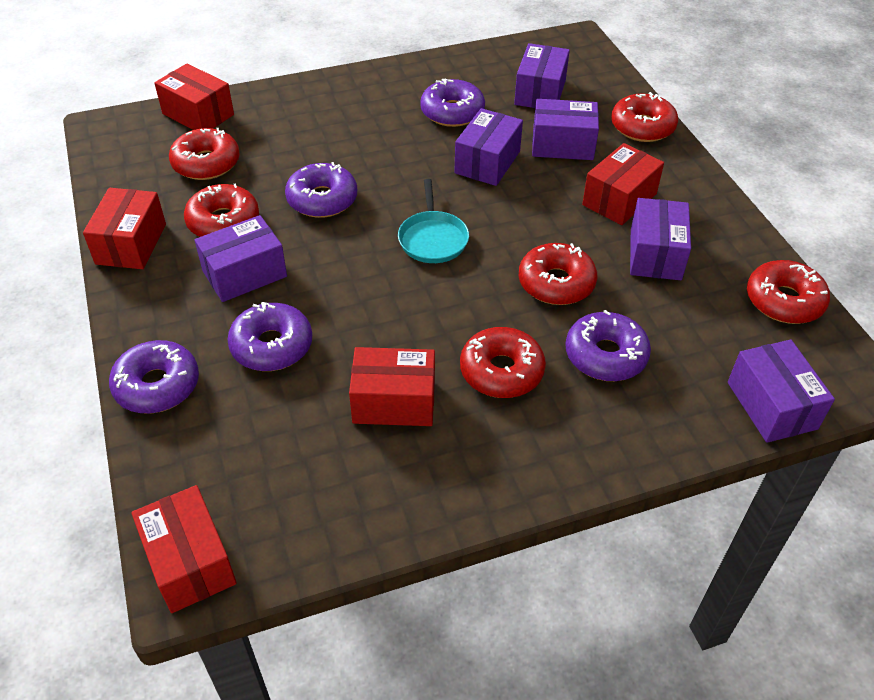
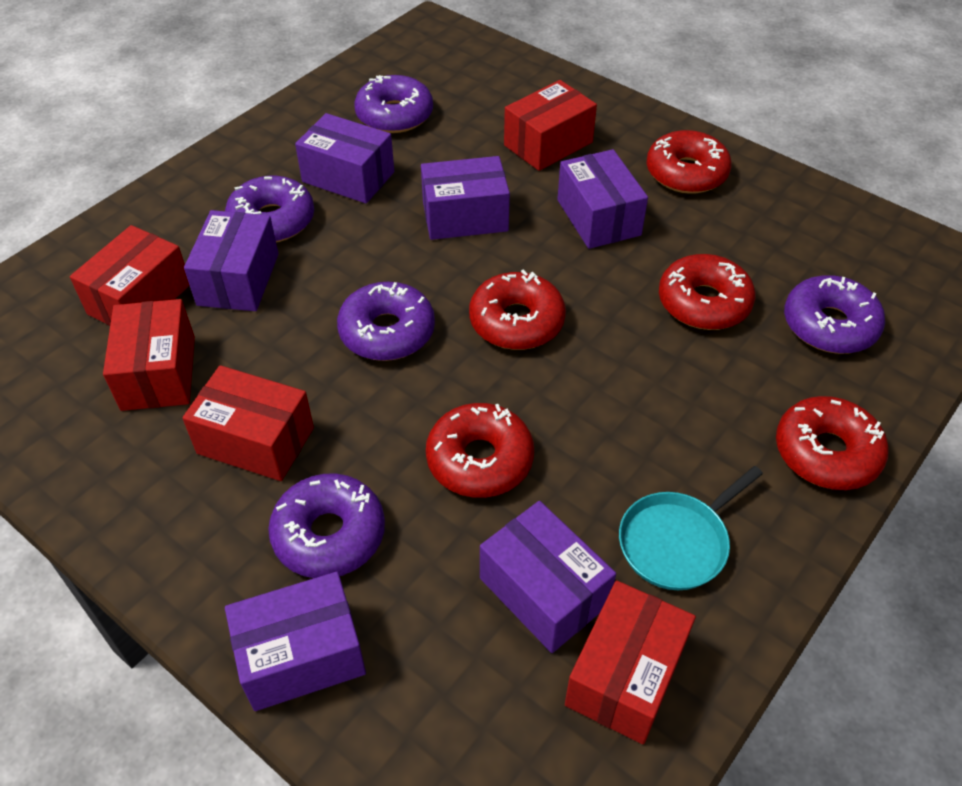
red donut: [169,128,240,180] [184,183,259,237] [460,327,546,398] [519,243,597,305] [611,92,678,142] [747,260,830,324] = 6 -> [426,403,534,498] [469,269,566,350] [647,130,732,194] [659,254,755,330] [776,396,889,490] = 5

